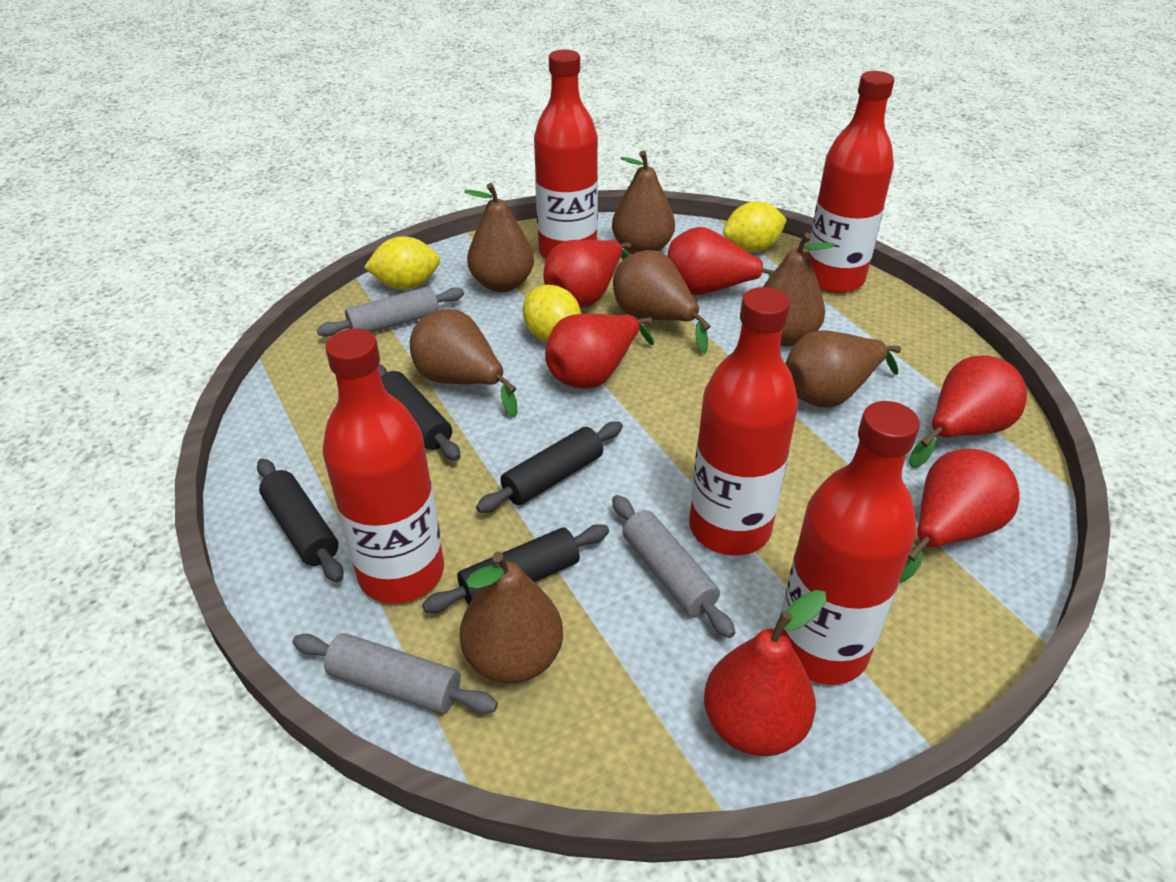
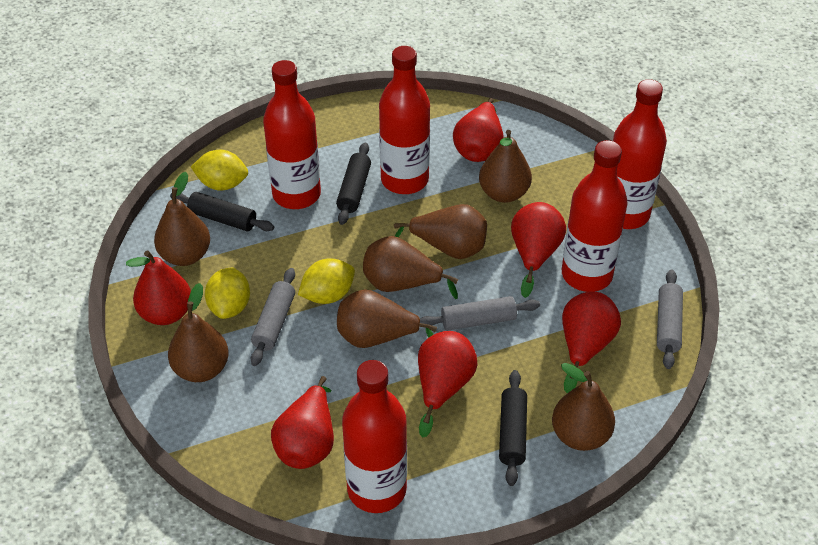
black rolling pin: [257,459,344,582] [378,364,461,461] [422,524,609,613] [476,421,623,513] = 4 -> [170,192,274,231] [336,143,371,225] [499,370,527,486] = 3

